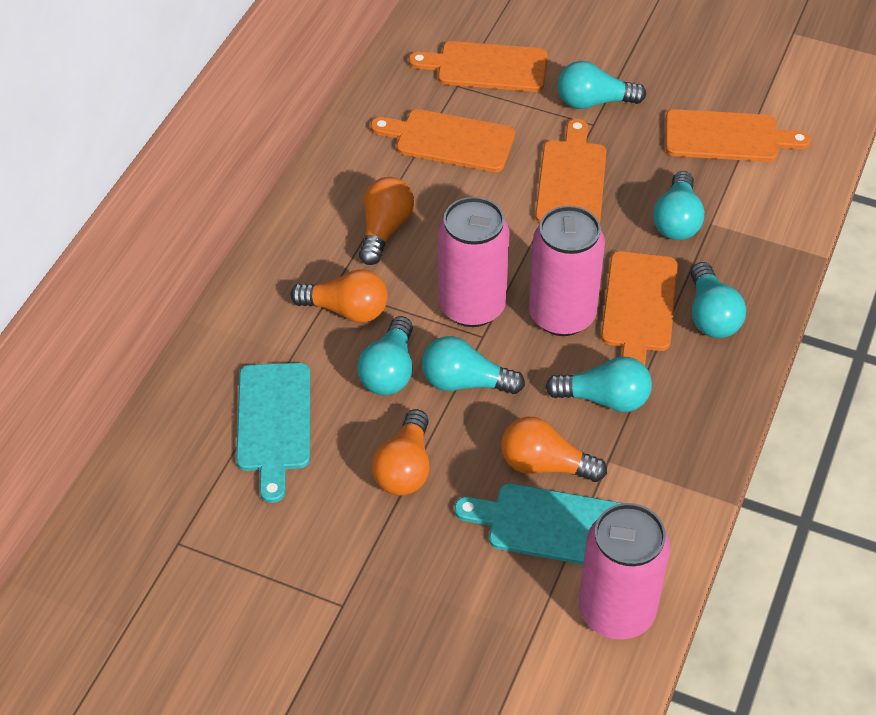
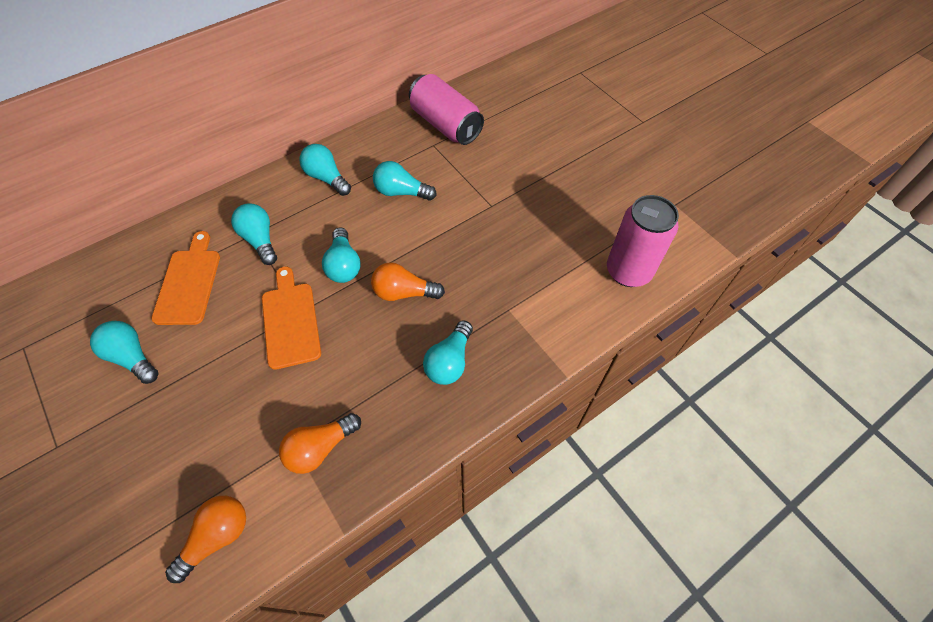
orange cutting board: [371,109,515,172] [409,41,548,92] [535,119,606,223] [601,251,678,366] [665,109,811,162] = 5 -> [152,231,220,325] [262,267,321,370] = 2
orange light bulb: [291,269,388,323] [359,177,414,265] [372,409,429,496] [501,417,607,482] = 4 -> [165,496,246,583] [279,413,361,474] [371,262,445,301] = 3
pink can: [438,197,510,327] [529,206,605,336] [579,503,670,640] = 3 -> [409,74,484,145] [607,195,679,287] = 2
turquoise cutting board: [236,363,310,503] [455,483,623,565] = 2 -> none = 0

